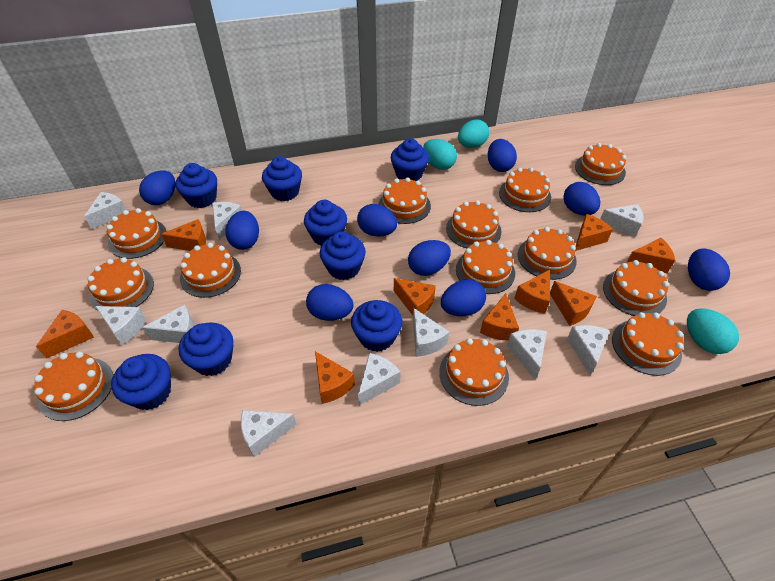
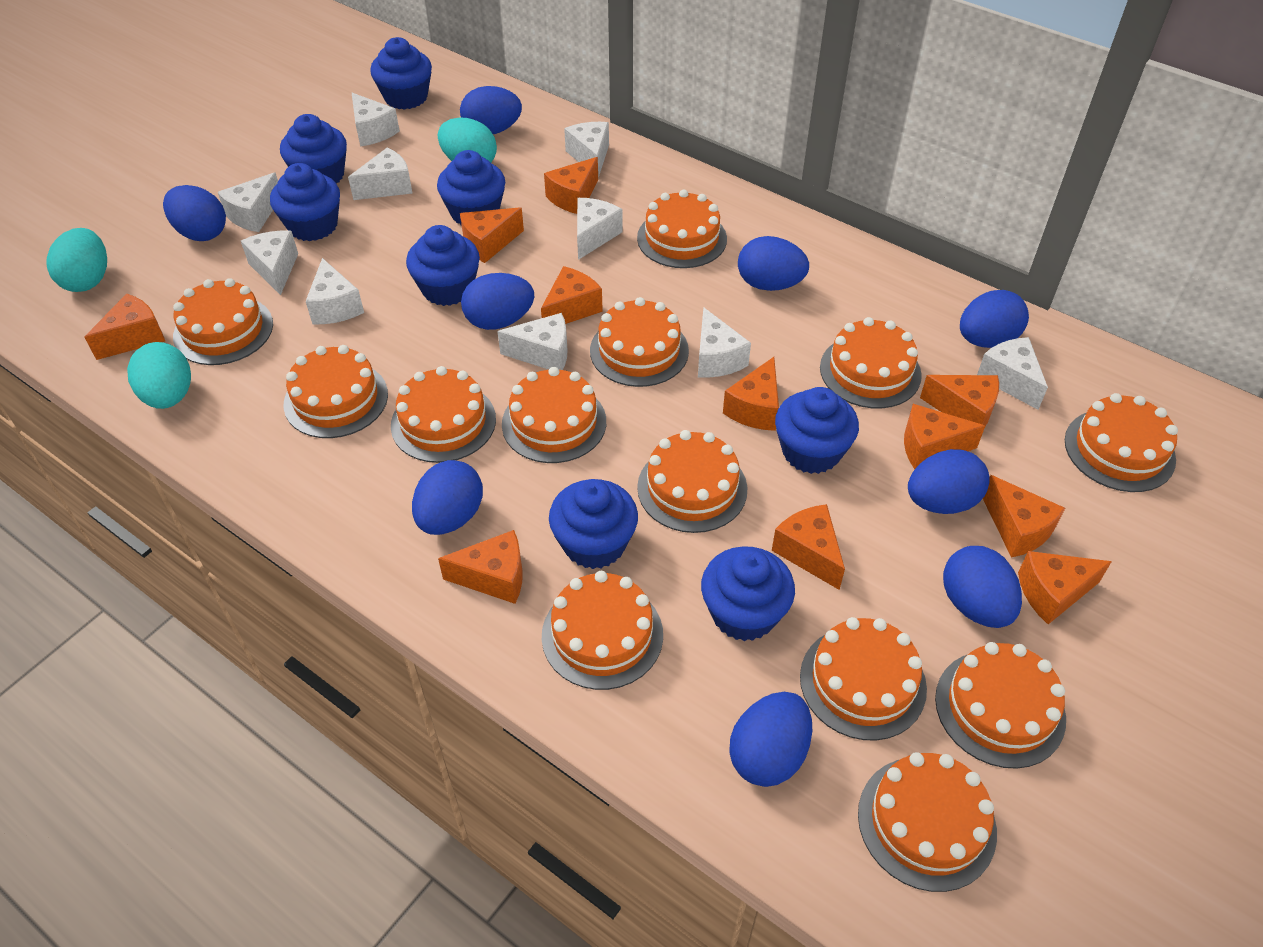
orange cheese: [36,310,94,358] [161,219,206,251] [315,351,355,404] [394,278,436,315] [480,294,519,341] [514,270,550,314] [550,281,597,326] [575,214,613,251] [627,238,675,273] = 9 -> [84,294,165,360] [438,530,523,604] [460,207,524,263] [541,266,603,324] [544,157,598,214] [723,357,779,431] [772,504,845,590] [904,404,985,469] [920,375,999,427] [983,475,1065,558] [1018,551,1112,624] = 11

